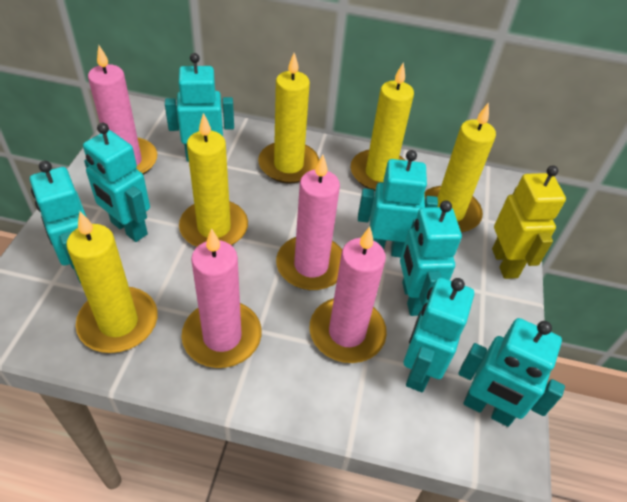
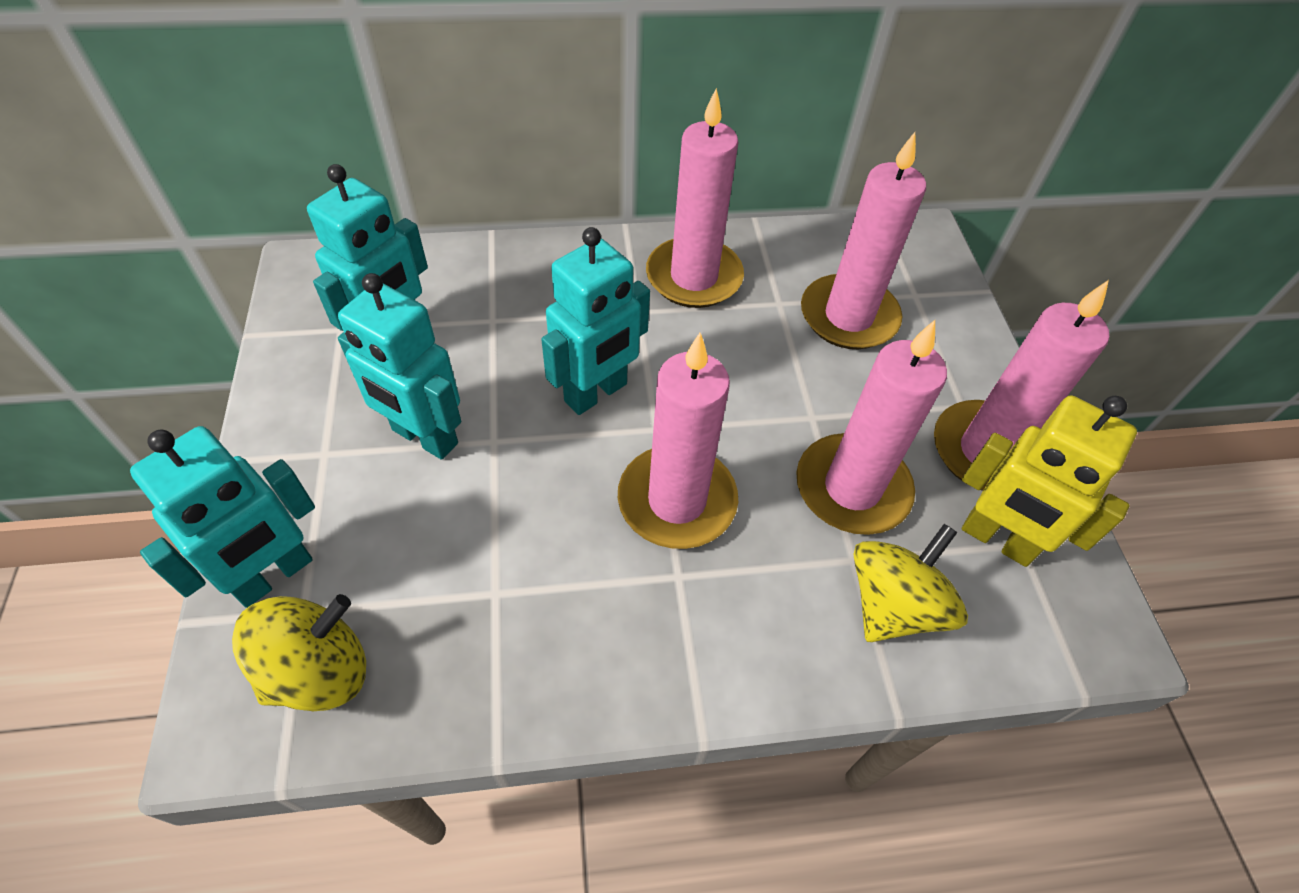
pink candle: [88,45,157,175] [182,228,262,368] [276,155,342,290] [309,227,387,363] = 4 -> [618,333,738,549] [646,88,744,308] [796,320,947,535] [801,132,926,349] [934,280,1109,491] = 5
turquoise robot: [30,161,87,283] [83,123,150,242] [165,53,234,162] [358,150,438,257] [400,200,462,316] [404,278,474,392] [459,318,565,427] = 7 -> [130,426,315,608] [307,164,428,331] [338,273,461,460] [541,227,650,415] = 4
yellow candle: [66,211,158,353] [179,113,248,247] [258,53,319,183] [351,62,414,191] [424,102,496,233] = 5 -> none = 0
yellow spinning top: none = 0 -> [232,594,366,711] [853,524,968,642] = 2

